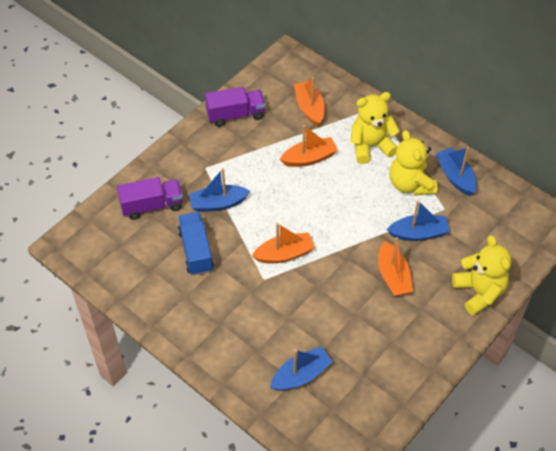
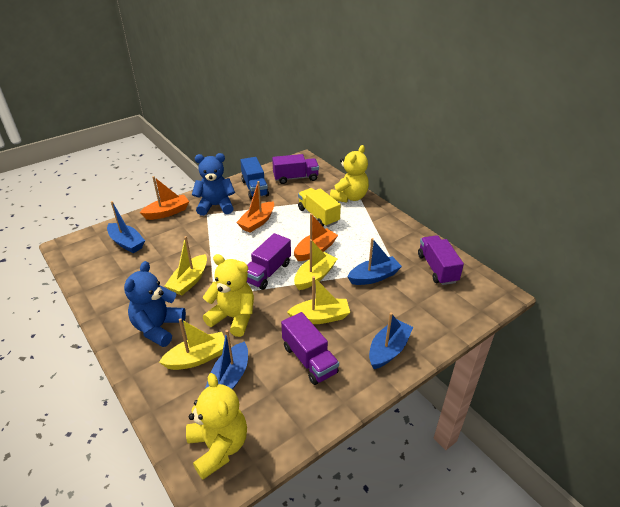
blue teddy bear: none = 0 -> [124,261,186,347] [192,153,235,216] = 2
orange boat: [252,223,315,263] [280,125,338,167] [294,77,325,127] [378,237,413,296] = 4 -> [139,176,189,220] [236,181,274,233] [294,213,338,261] = 3
purple truck: [117,177,183,220] [205,87,265,127] = 2 -> [246,233,291,290] [272,154,319,184] [281,312,339,385] [418,235,464,285] = 4
yellow boat: none = 0 -> [159,318,225,370] [165,236,207,295] [287,276,350,324] [294,239,337,290] = 4
yellow truck: none = 0 -> [298,188,341,227] = 1

